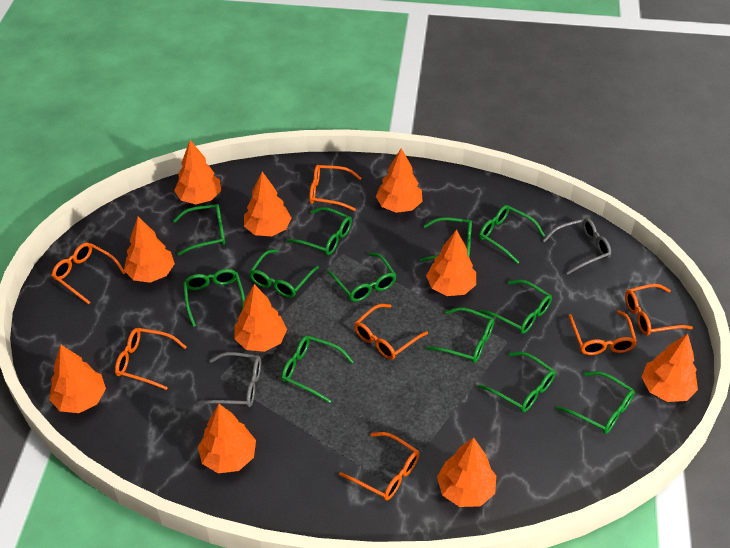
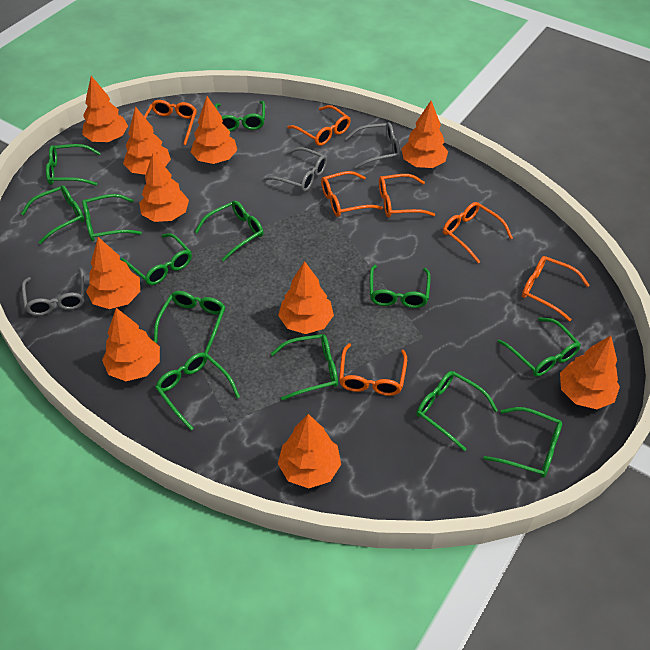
green glasses: [173,204,225,256] [183,269,245,327] [249,249,319,298] [281,336,354,403] [287,207,352,255] [328,253,397,302] [420,217,472,262] [426,307,495,363] [478,352,555,412] [479,205,545,264] [480,280,552,334] [557,371,635,434] = 12 -> [21,185,85,244] [46,144,101,186] [82,194,142,241] [121,233,192,285] [154,291,225,354] [155,353,240,430] [195,200,264,262] [215,101,265,131] [271,334,338,401] [370,265,431,308] [416,371,498,451] [484,407,562,477] [497,317,581,377] = 13
grey glasses: [197,352,261,407] [543,218,611,275] = 2 -> [22,268,85,316] [263,147,327,192] [345,122,400,169] = 3

